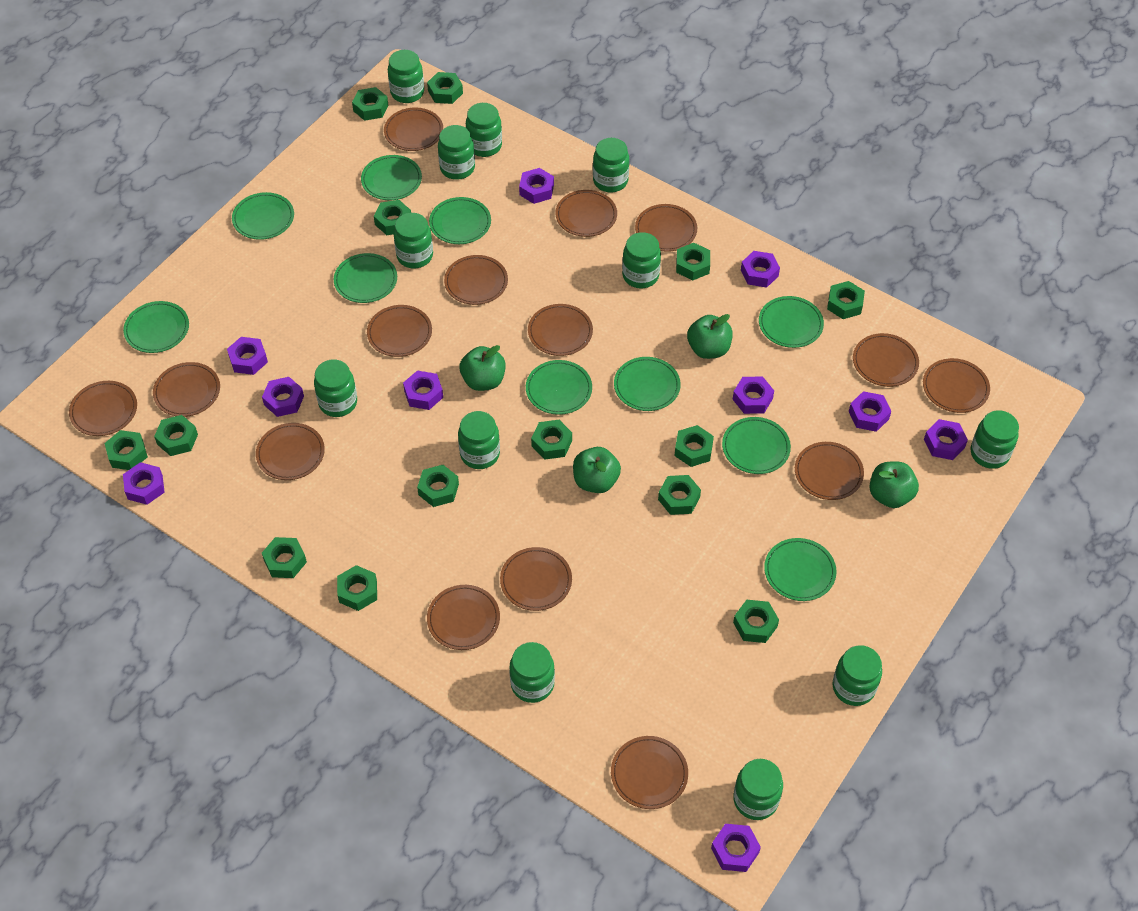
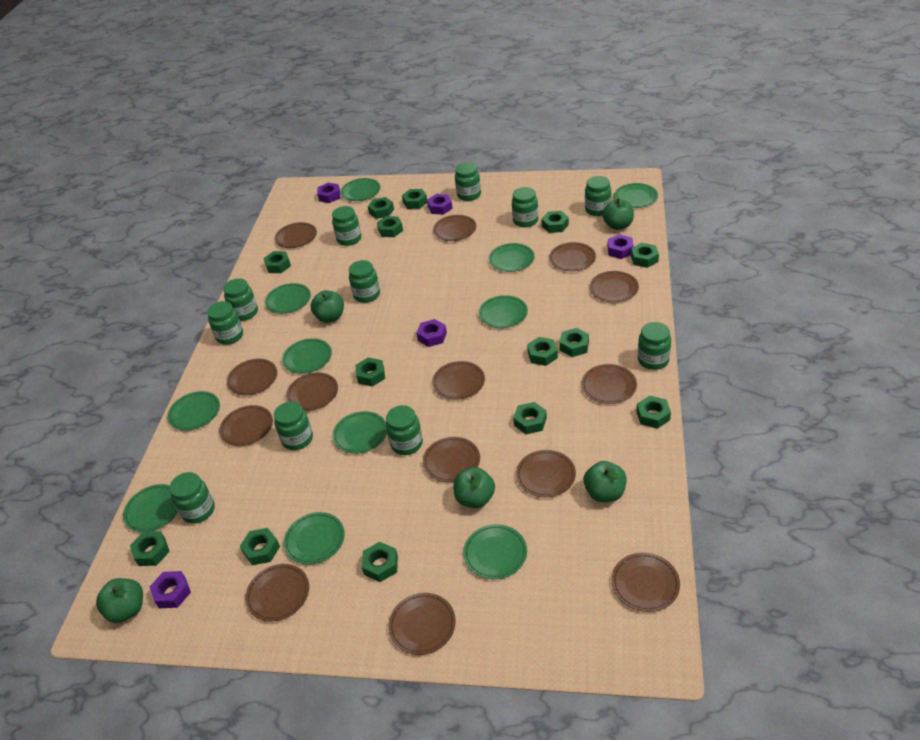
brown plate: [69,381,137,436] [153,362,220,417] [256,423,325,480] [367,305,432,357] [384,108,443,151] [427,585,500,650] [444,255,508,305] [500,547,572,611] [528,304,593,356] [556,190,617,237] [611,736,688,809] [635,204,697,252] [795,442,864,500] [853,333,919,387] [923,358,990,413] = 15 -> [219,405,273,446] [227,359,277,395] [245,564,309,621] [274,222,317,248] [286,372,338,411] [388,593,456,655] [423,437,480,482] [432,361,485,400] [433,215,476,241] [516,450,576,497] [549,242,596,271] [582,364,637,404] [589,271,639,303] [612,553,680,612] = 14
green apple: [460,345,506,391] [573,447,621,493] [687,314,733,359] [869,462,919,508] = 4 -> [96,578,143,623] [311,290,344,323] [453,467,495,508] [584,461,627,502] [602,193,634,230] = 5
green jar: [314,359,357,417] [388,50,424,103] [394,213,433,268] [438,125,475,180] [458,411,500,469] [466,103,502,157] [509,642,555,703] [593,138,629,192] [622,232,661,289] [733,759,783,820] [833,645,882,706] [970,410,1019,469] = 12 -> [169,472,215,524] [207,301,243,345] [223,278,258,321] [274,402,313,450] [332,206,361,246] [349,260,380,303] [386,405,423,455] [455,162,481,201] [512,187,538,227] [585,176,611,216] [638,322,671,370] = 11
green plate: [123,301,189,353] [232,192,294,240] [334,253,397,303] [361,155,422,200] [429,197,491,244] [526,360,592,415] [614,357,681,411] [722,417,791,474] [759,296,824,348] [764,538,836,601] = 10 -> [123,484,178,532] [167,391,220,431] [265,283,311,314] [282,338,332,374] [284,512,345,565] [333,411,387,454] [340,178,380,201] [463,524,527,579] [478,295,528,328] [489,243,535,272] [615,183,658,208] = 11
purple nut: [123,462,165,505] [227,337,268,375] [262,377,304,417] [403,370,443,410] [519,168,554,204] [711,824,761,872] [732,377,774,414] [741,251,780,288] [849,391,891,432] [924,419,968,460] = 10 -> [150,571,191,608] [317,183,340,203] [417,319,447,347] [427,194,453,215] [608,234,634,259] = 5

